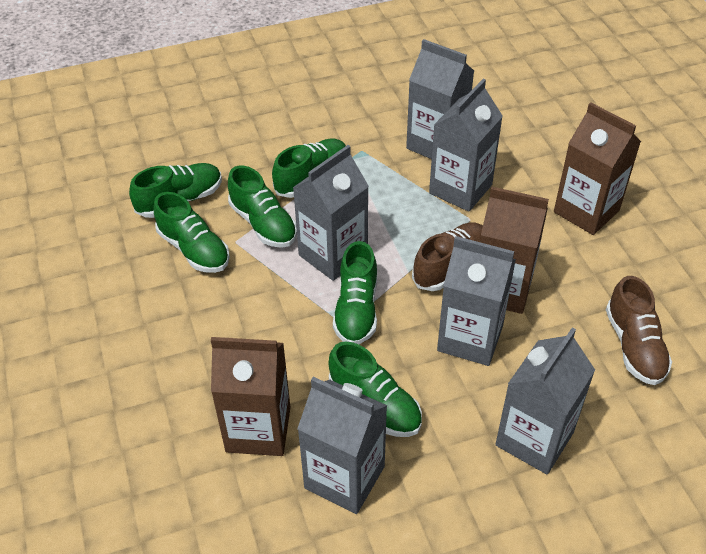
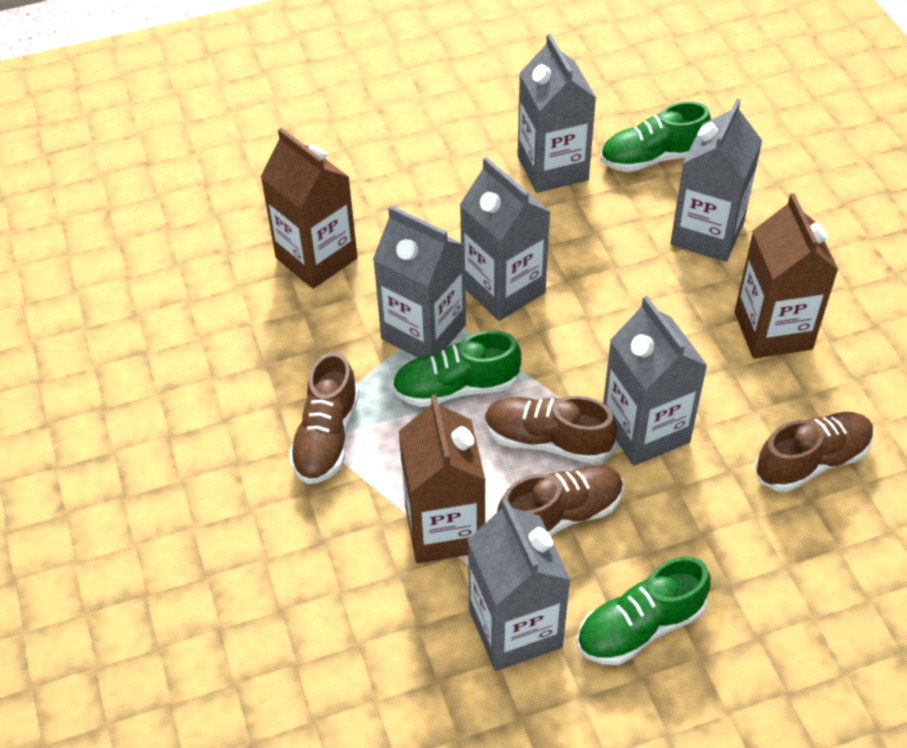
brown shoe: [412,222,483,291] [606,276,672,385] = 2 -> [289,352,359,484] [485,396,617,463] [497,465,624,536] [755,412,874,492] = 4
green shoe: [129,163,222,218] [153,192,230,273] [228,166,297,248] [272,138,346,198] [329,342,422,437] [333,241,377,344] = 6 -> [392,331,521,407] [577,556,711,665] [600,101,711,172] = 3

